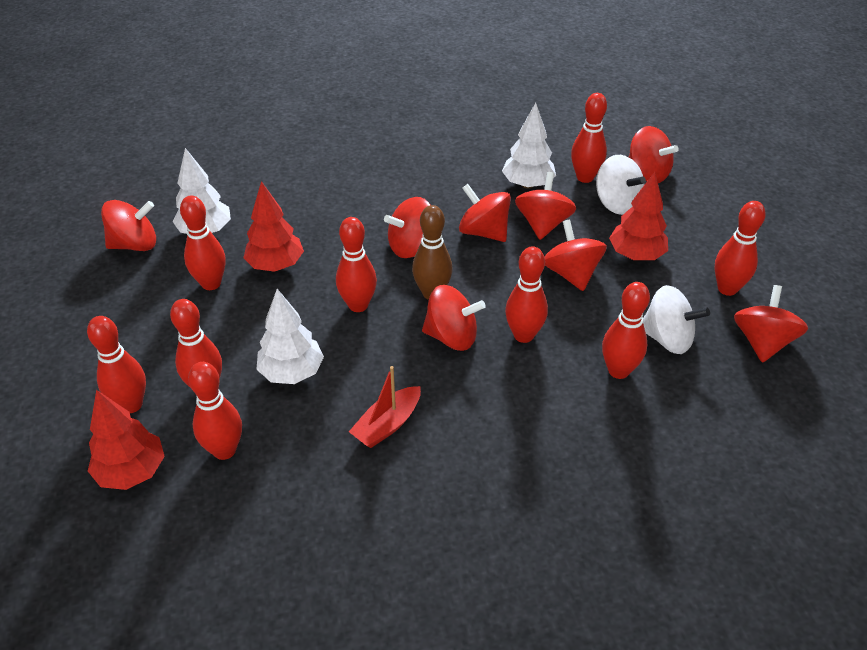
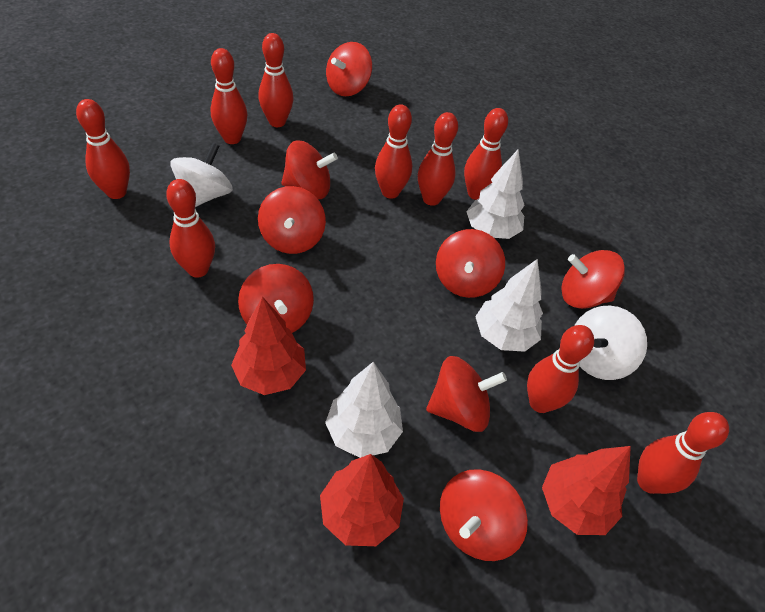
brown bowling pin: [412,205,453,300] = 1 -> none = 0
red boat: [349,366,421,448] = 1 -> none = 0

